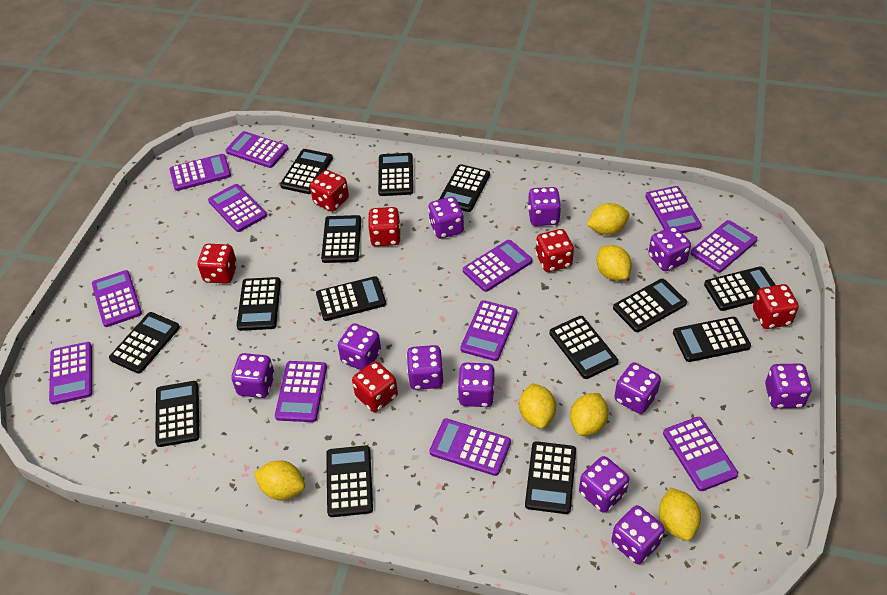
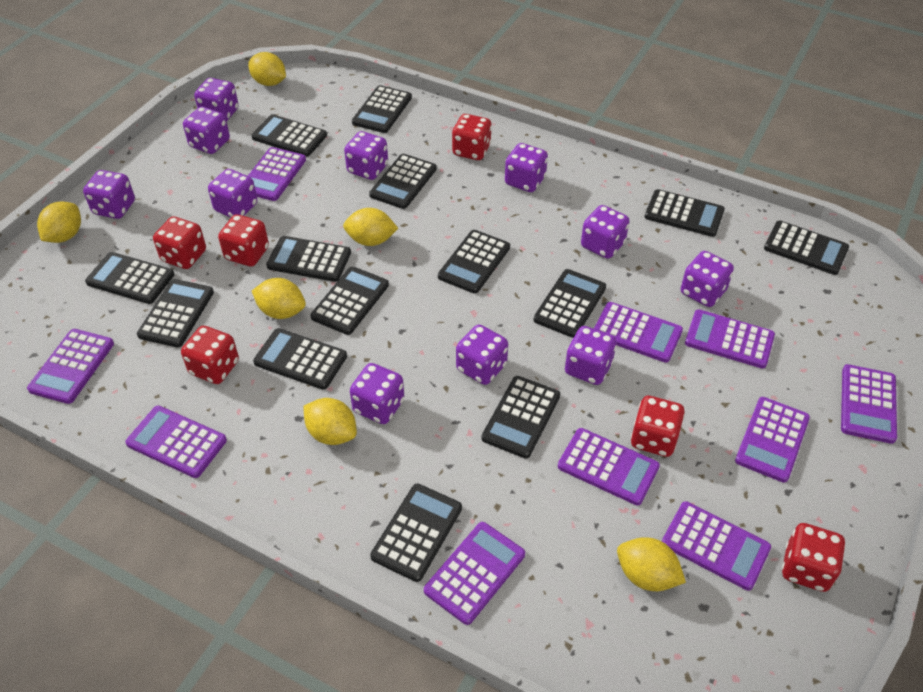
purple calculator: [49,342,92,405] [92,270,142,327] [169,154,231,191] [208,184,267,232] [226,131,288,168] [275,361,327,422] [429,419,511,476] [460,300,517,361] [463,240,532,292] [645,186,702,233] [663,417,738,491] [690,220,757,272] = 12 -> [27,329,114,404] [125,406,227,478] [248,147,306,201] [424,522,525,625] [558,428,660,505] [594,302,683,363] [662,501,771,591] [685,309,775,369] [735,397,810,483] [841,364,897,444] = 10

